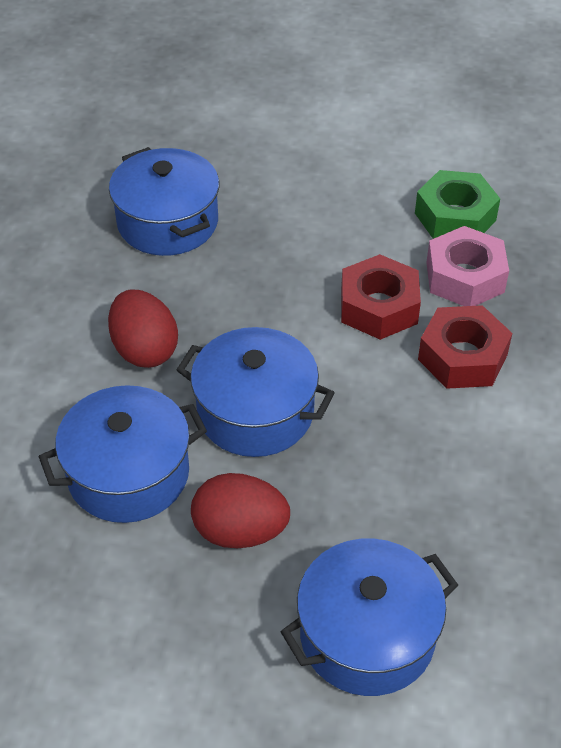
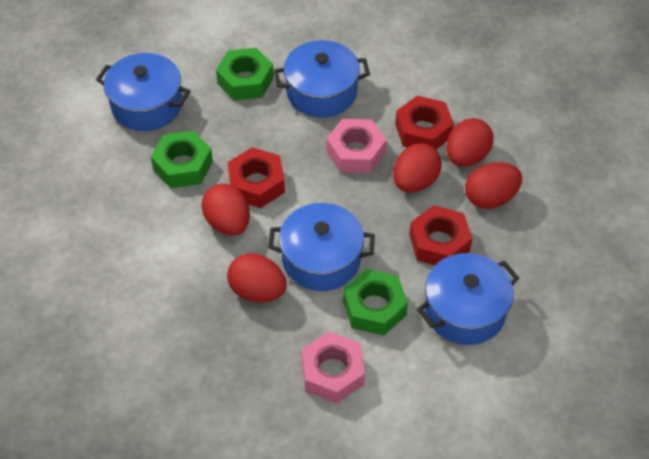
green nut: [415,170,500,239] = 1 -> [151,131,213,188] [216,48,274,101] [343,269,408,336] = 3
pink nut: [426,226,509,306] = 1 -> [302,332,365,403] [327,119,387,173] = 2
red egg: [108,290,178,368] [191,473,290,548] = 2 -> [202,183,250,236] [227,253,287,302] [393,143,442,193] [446,118,494,167] [465,162,522,209] = 5
red nut: [341,254,421,340] [418,305,512,389] = 2 -> [228,147,285,208] [395,96,454,150] [409,205,472,265] = 3

